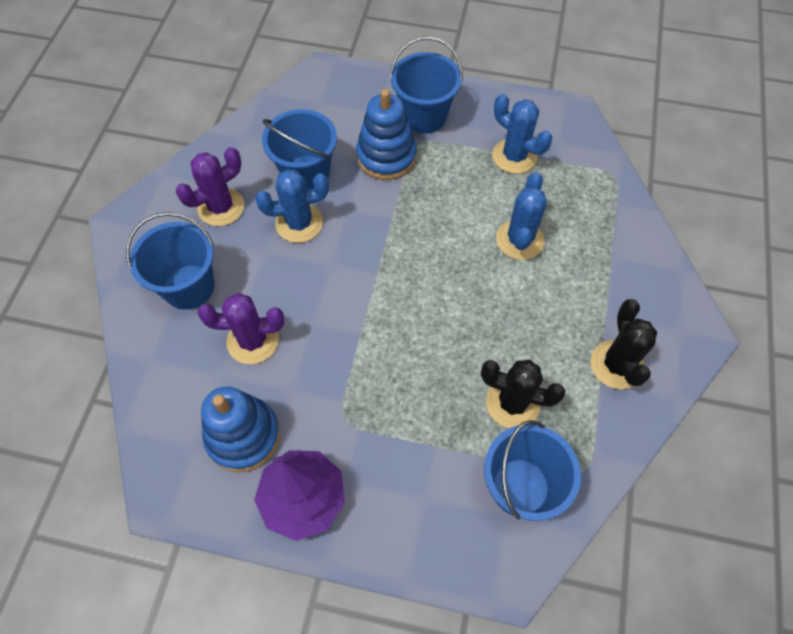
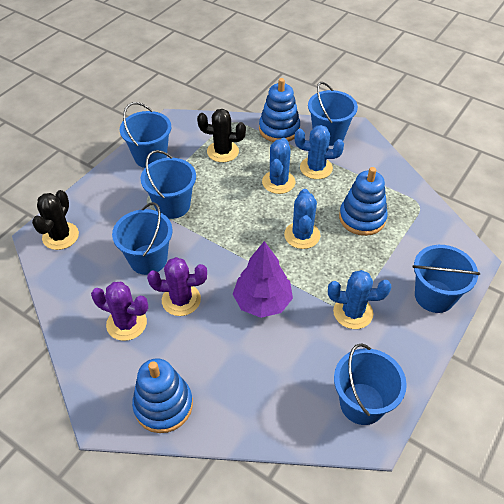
blue bucket: [126,212,214,309] [262,109,337,188] [390,36,463,134] [484,420,581,521] = 4 -> [112,202,173,275] [120,102,171,168] [141,150,196,219] [308,82,358,146] [334,343,407,425] [412,245,480,313] = 6
blue cactus: [255,169,329,243] [492,94,552,174] [496,172,547,260] = 3 -> [262,138,295,194] [284,189,320,249] [295,125,344,179] [328,270,391,329] = 4
blue stacking toy: [201,387,280,472] [356,89,417,180] = 2 -> [132,358,193,433] [259,78,300,142] [339,167,388,236] = 3

